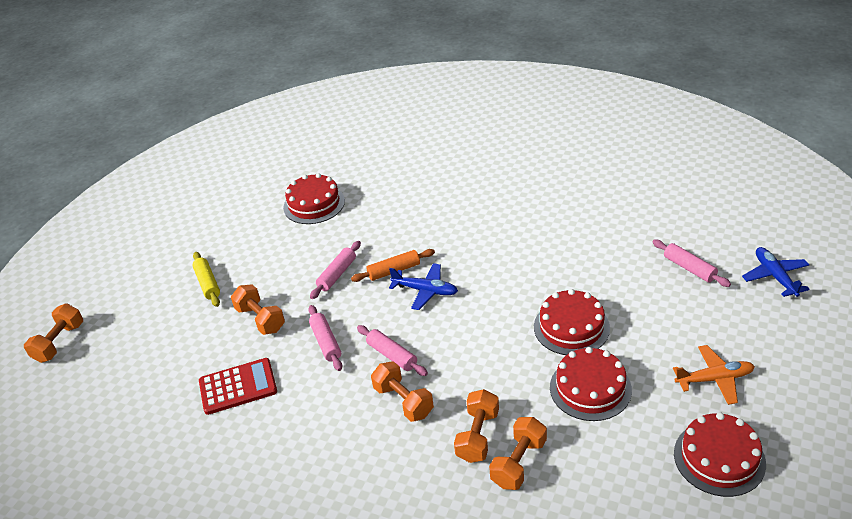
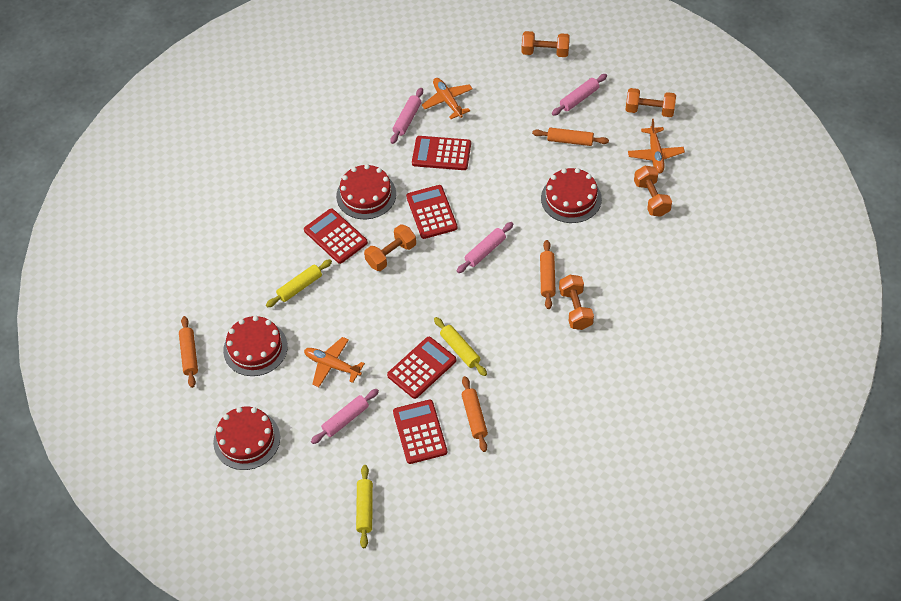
blue plane: [389,263,458,310] [742,247,810,297] = 2 -> none = 0
orange plane: [673,345,755,405] = 1 -> [304,337,365,387] [422,78,473,119] [628,119,685,173] = 3
orange rolling pin: [351,249,435,282] = 1 -> [179,316,198,388] [462,376,488,452] [532,128,609,146] [540,240,556,309] = 4
red calculator: [199,358,277,415] = 1 -> [304,209,368,264] [387,337,456,399] [393,400,448,464] [406,185,458,239] [412,136,471,170] = 5
yellow rolling pin: [193,252,220,307] = 1 -> [266,259,332,307] [356,465,373,548] [434,317,487,376] = 3

